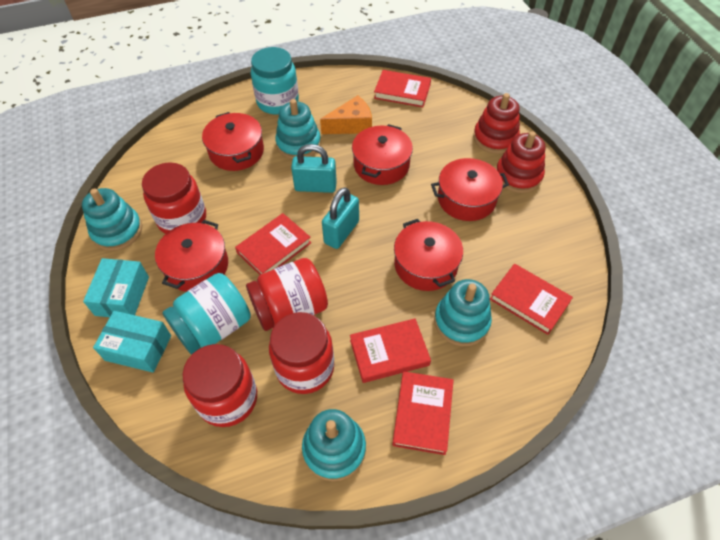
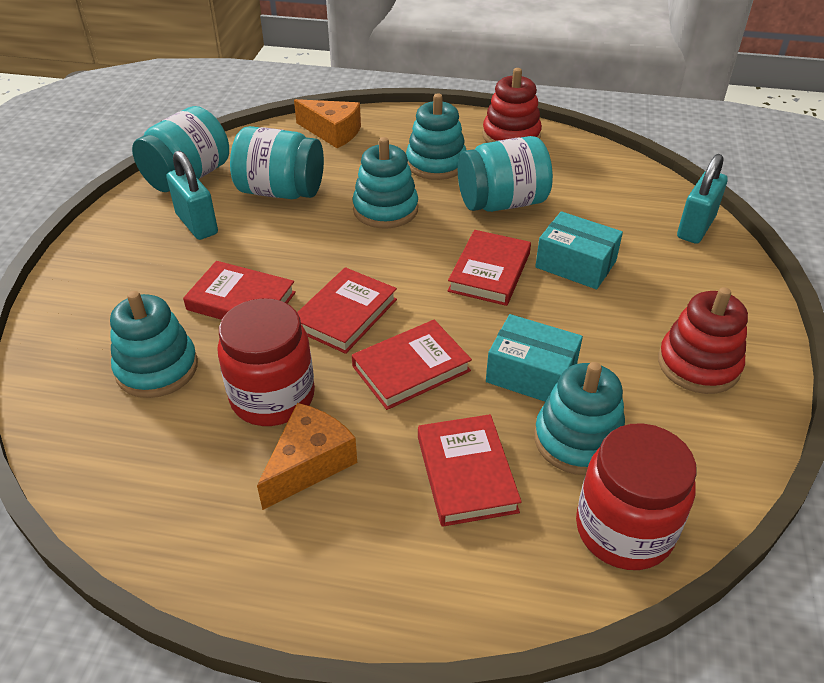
orange cheese: [320,95,372,134] = 1 -> [257,403,357,510] [294,99,361,148] = 2
red jar: [142,162,206,234] [182,344,257,427] [246,258,328,331] [269,312,334,394] = 4 -> [217,298,315,426] [576,423,697,570] = 2
red pot: [155,220,228,292] [202,112,264,171] [352,124,413,185] [394,219,463,291] [431,158,509,221] = 5 -> none = 0
turquoise jar: [162,273,251,355] [251,47,299,115] = 2 -> [132,106,229,192] [230,126,324,199] [458,136,553,212] = 3

